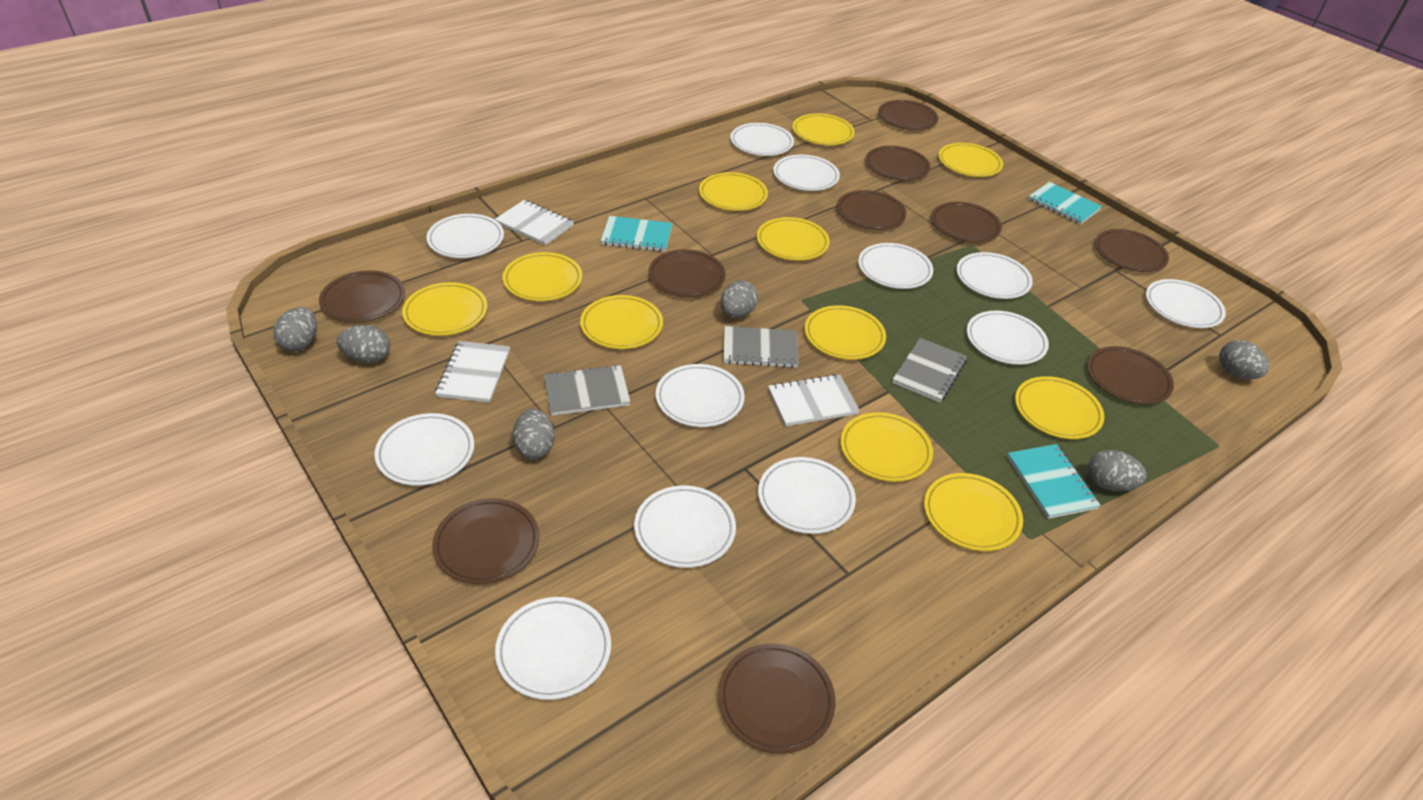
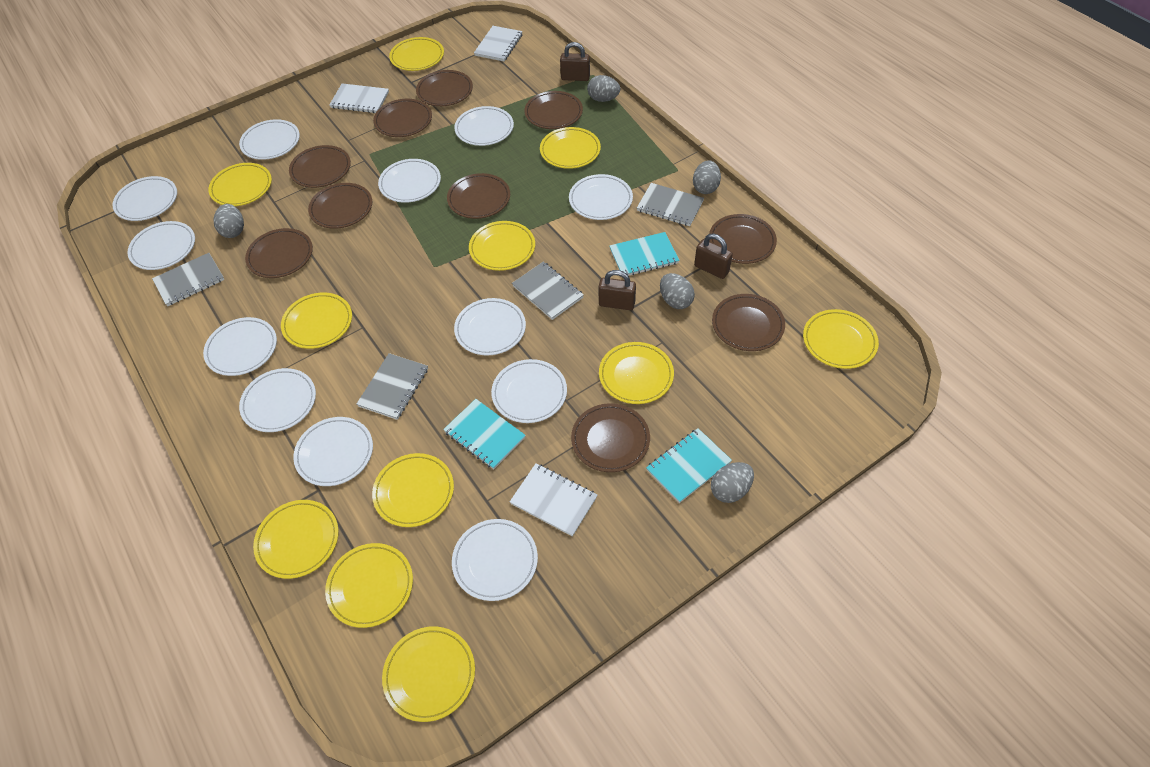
brown padlock: none = 0 -> [560,42,590,81] [599,270,636,310] [694,234,733,279] = 3
grey egg: [273,307,317,351] [337,325,390,363] [513,409,555,459] [721,280,758,318] [1088,450,1147,491] [1219,340,1269,379] = 6 -> [213,204,244,238] [587,75,620,102] [660,273,695,309] [693,160,721,194] [711,462,754,503] = 5
grey notebook: [544,365,631,416] [723,326,799,368] [892,338,967,403] = 3 -> [152,253,225,306] [356,353,428,420] [512,262,584,320] [637,183,704,226] = 4

